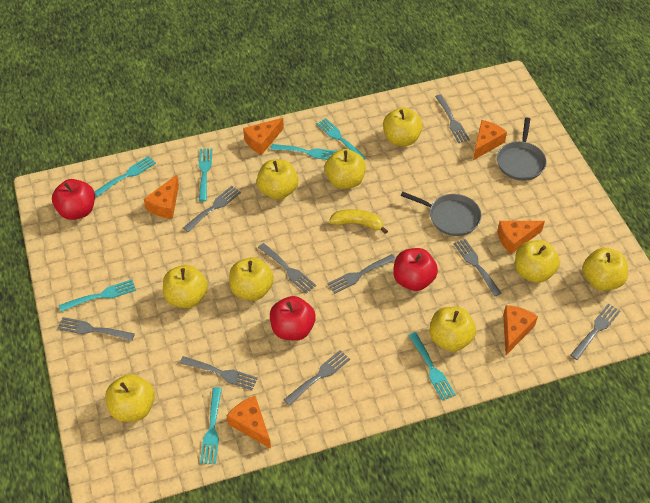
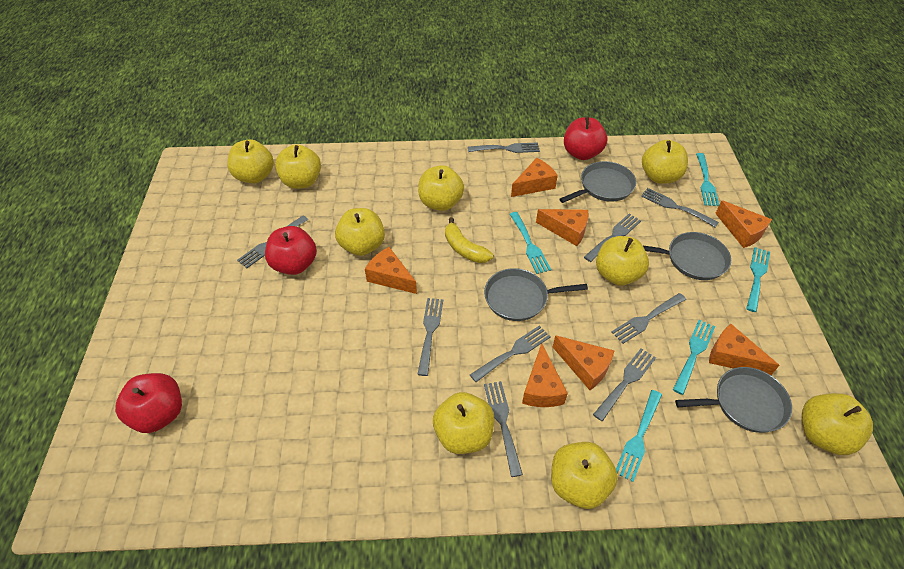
grey pan: [401,192,481,236] [497,118,547,181] = 2 -> [484,268,588,321] [560,161,636,203] [642,232,731,280] [675,367,792,433] = 4
orange cheese: [144,175,179,219] [227,396,271,449] [243,118,284,155] [473,120,507,160] [497,221,545,254] [503,305,538,355] = 6 -> [365,247,417,294] [511,158,558,197] [522,343,568,407] [536,209,589,246] [553,335,615,390] [709,324,779,375] [715,200,772,248] = 7
turquoise fork: [59,279,136,312] [94,156,156,197] [199,149,212,202] [200,387,222,464] [271,144,337,160] [316,118,366,159] [408,332,456,401] = 7 -> [510,212,551,274] [616,390,662,482] [673,320,715,395] [696,153,719,206] [746,247,770,312] = 5

